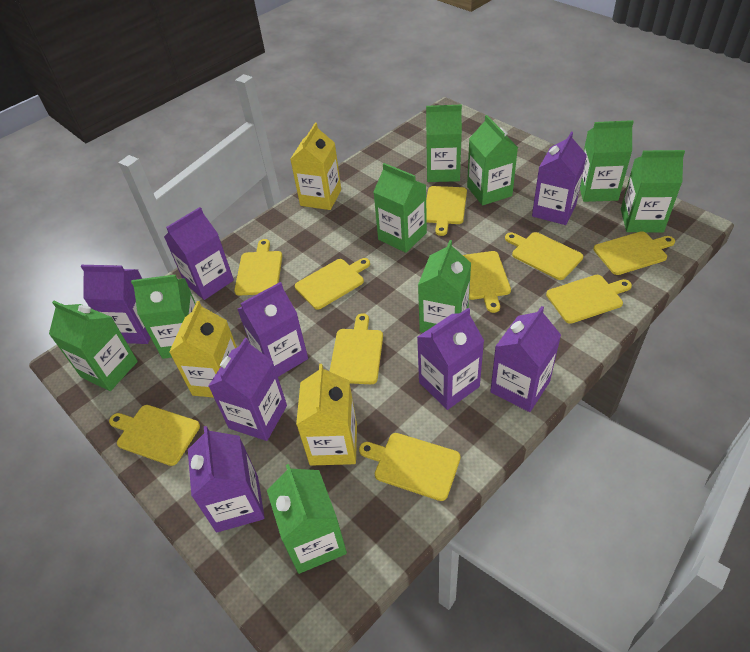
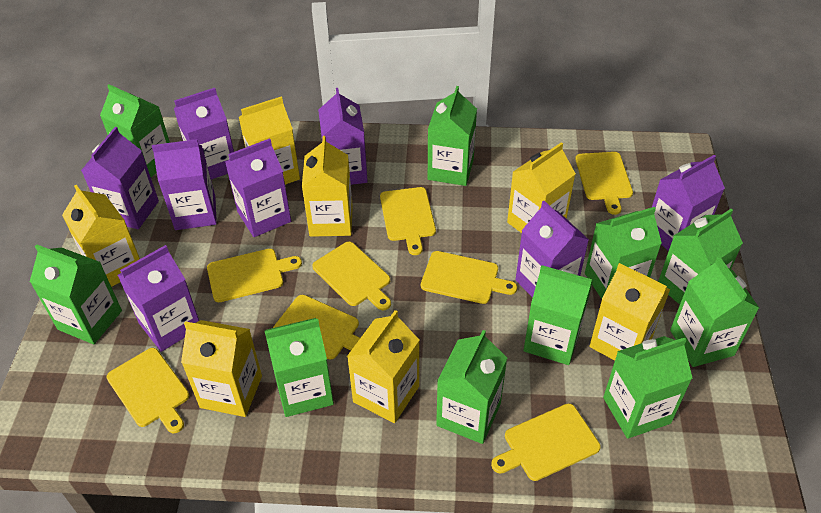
green carton: [49,301,138,391] [131,274,196,359] [267,464,347,574] [373,163,427,253] [418,240,471,333] [426,104,462,182] [467,115,518,206] [580,120,634,202] [621,150,685,232] = 9 -> [30,244,122,344] [100,84,170,177] [265,318,334,417] [428,86,477,186] [436,330,507,444] [524,265,593,365] [585,207,662,299] [603,336,693,439] [658,209,743,305] [670,256,759,367] = 10
yellow carton: [169,301,237,398] [290,123,341,210] [296,364,357,466] = 3 -> [62,185,140,287] [181,320,262,417] [239,96,300,185] [302,136,353,237] [347,310,419,423] [507,142,576,233] [589,263,670,360] = 7
yellow cutting board: [109,405,200,466] [234,239,282,296] [295,258,370,310] [329,313,383,384] [359,433,461,501] [426,186,467,236] [463,251,511,313] [505,232,583,280] [546,275,632,324] [593,231,675,275] = 10 -> [106,348,189,433] [207,249,302,302] [273,295,360,359] [312,242,391,310] [380,187,436,255] [421,251,517,304] [491,404,601,481] [575,152,633,215] = 8

